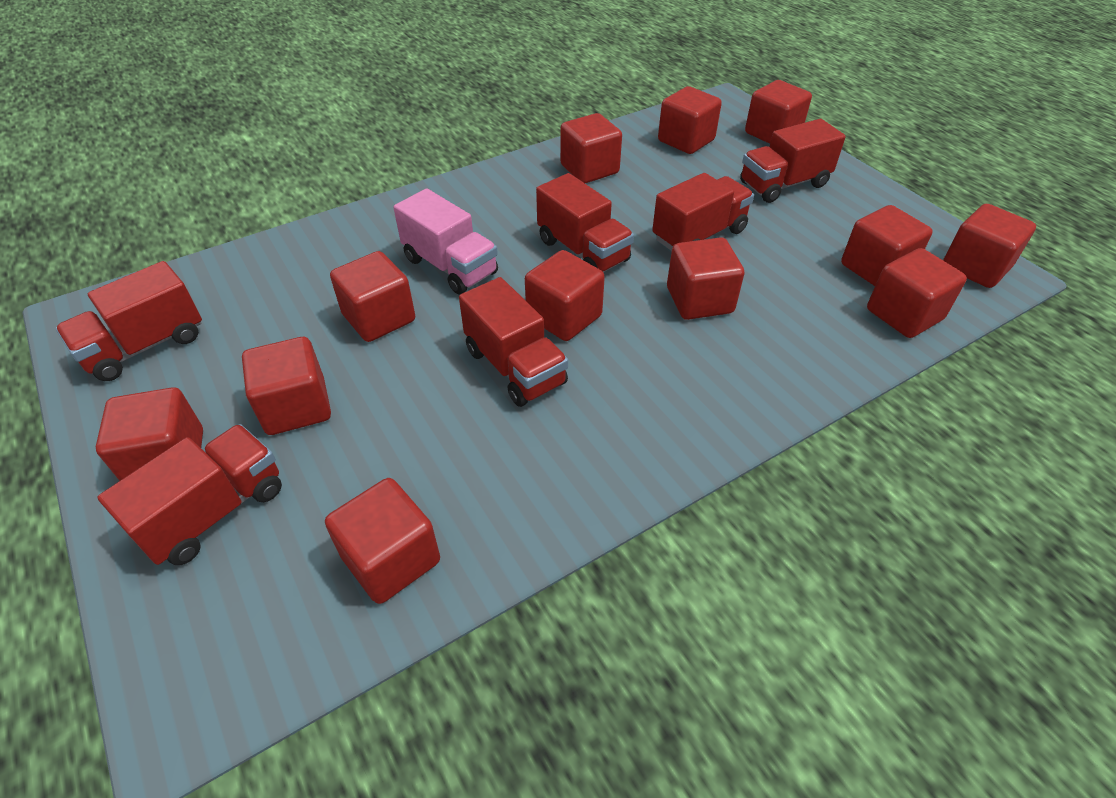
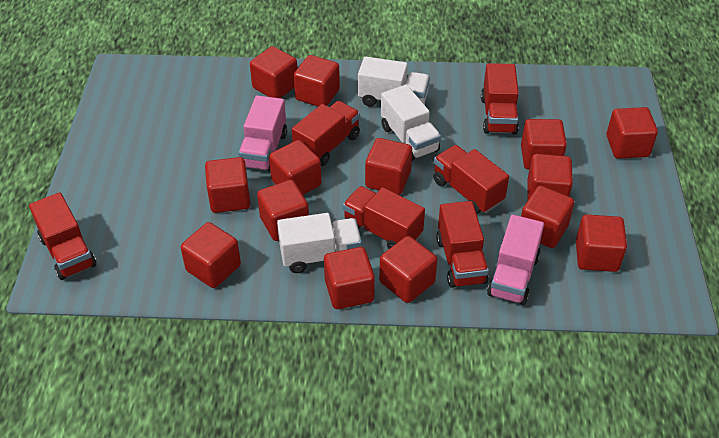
pink truck: [393,188,498,295] = 1 -> [238,95,287,172] [487,215,544,305] = 2
red cube: [96,387,203,481] [242,337,331,435] [325,478,440,604] [330,251,415,342] [525,250,605,341] [560,113,622,183] [658,86,722,154] [667,237,744,320] [745,80,812,144] [841,205,933,286] [867,248,967,338] [943,204,1036,288] = 12 -> [181,222,241,288] [205,157,250,213] [250,46,297,98] [257,180,309,241] [269,140,321,195] [294,55,340,106] [324,247,375,309] [365,138,412,195] [379,236,437,303] [521,119,567,170] [521,185,574,248] [528,154,573,200] [576,215,627,272] [606,107,658,159] = 14
white truck: none = 0 -> [277,213,362,273] [358,56,430,107] [381,85,441,161] = 3

